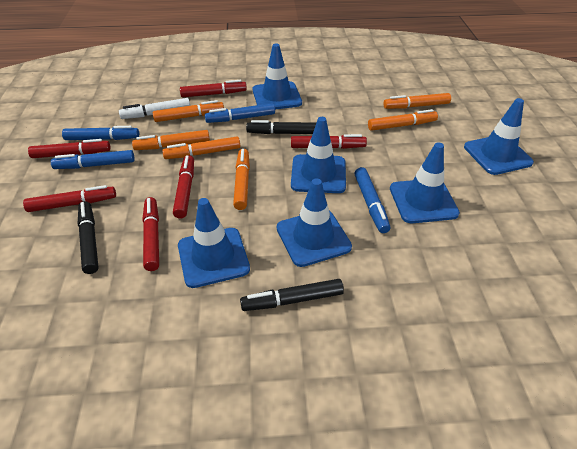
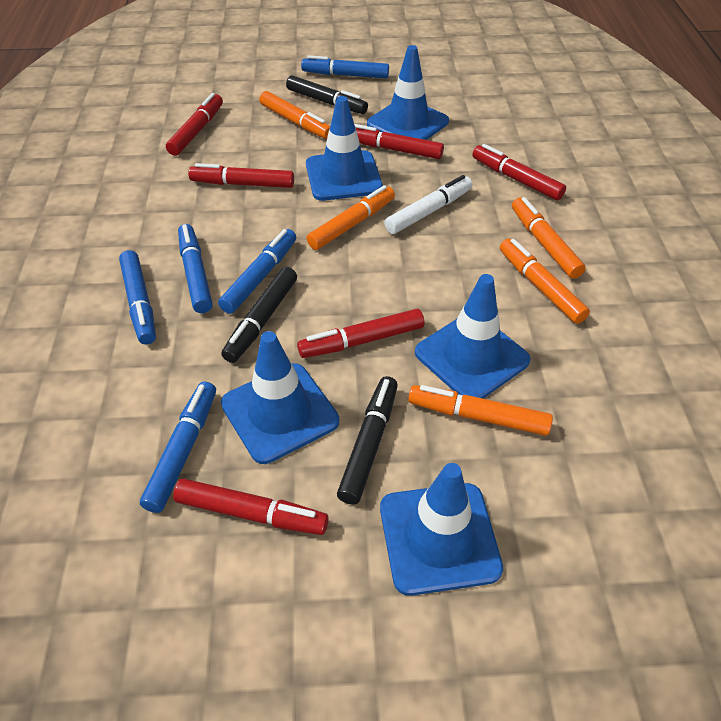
blue marker: [51,150,135,169] [62,126,139,140] [205,103,275,123] [354,167,390,233] = 4 -> [119,250,156,345] [140,382,216,513] [178,224,213,313] [218,229,296,314] [301,55,389,78] = 5
blue traffic cone: [178,198,250,288] [253,44,302,110] [277,178,352,267] [291,117,346,193] [390,143,460,223] [464,98,534,175] = 6 -> [221,331,339,464] [306,96,383,201] [367,45,449,140] [380,463,503,596] [415,274,531,399] = 5
orange marker: [132,130,210,150] [153,100,224,122] [162,137,240,159] [233,149,250,210] [368,109,438,131] [383,93,451,109] = 6 -> [259,91,330,139] [307,185,395,250] [408,385,553,436] [500,238,590,324] [512,197,586,279] = 5

